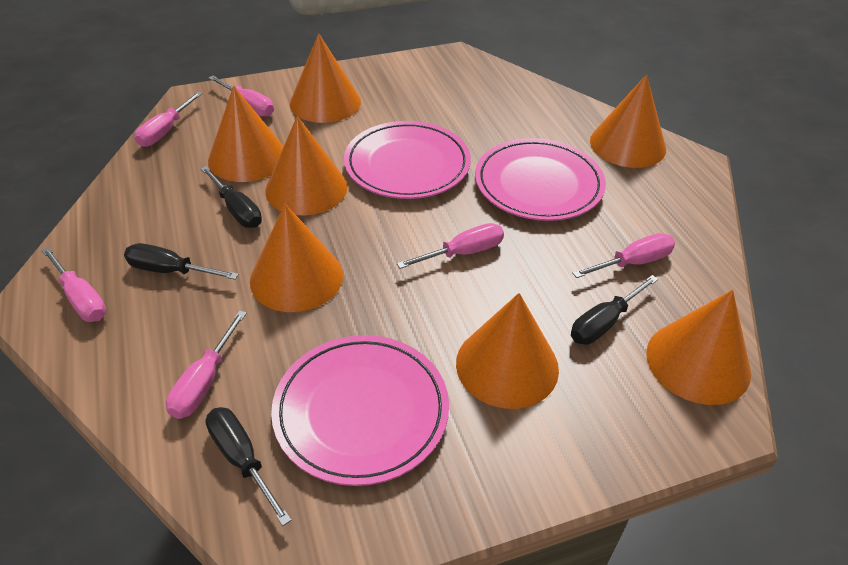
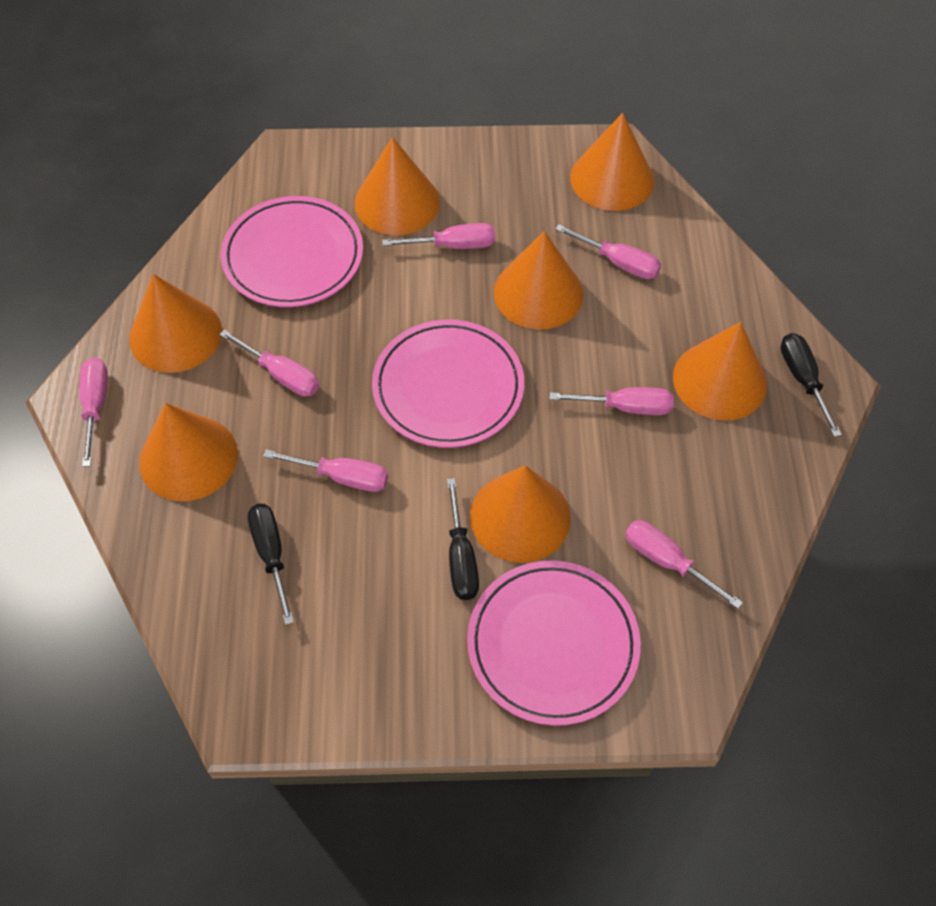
black screwdriver: [124,243,239,280] [200,166,262,228] [205,407,292,526] [571,275,658,345] = 4 -> [248,504,294,625] [447,478,479,600] [780,333,842,437] = 3
pink screwdriver: [41,247,106,322] [135,92,203,147] [166,310,247,419] [209,76,274,117] [397,223,504,269] [572,233,675,278] = 6 -> [79,357,108,467] [219,329,319,396] [263,449,388,492] [382,223,495,249] [549,387,674,415] [555,224,661,279] [625,520,743,609] = 7

